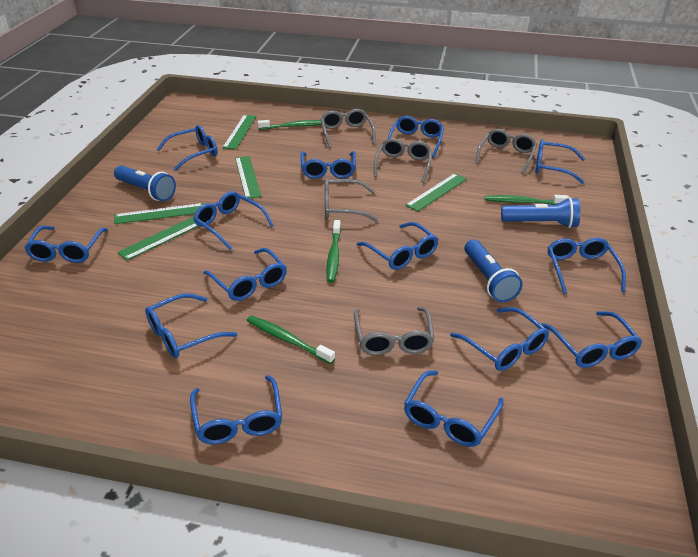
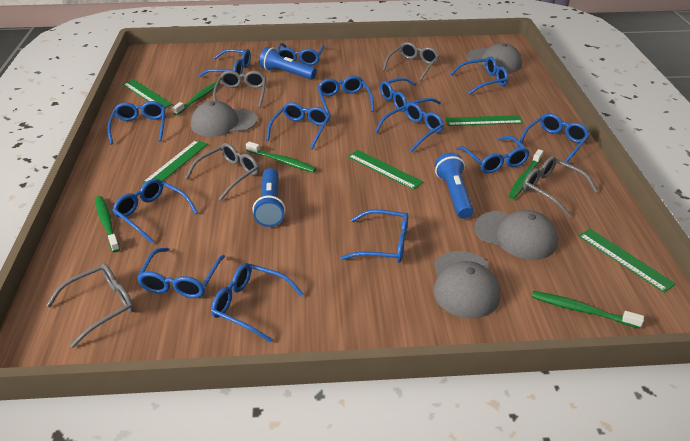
green toothbrush: [247,315,335,364] [258,120,322,130] [326,220,341,283] [485,195,569,205] = 4 -> [95,196,120,252] [172,82,220,115] [246,141,316,173] [509,149,543,199] [532,291,644,328] = 5
grey cap: none = 0 -> [191,101,257,137] [434,251,500,319] [467,43,522,73] [474,210,558,260] = 4

